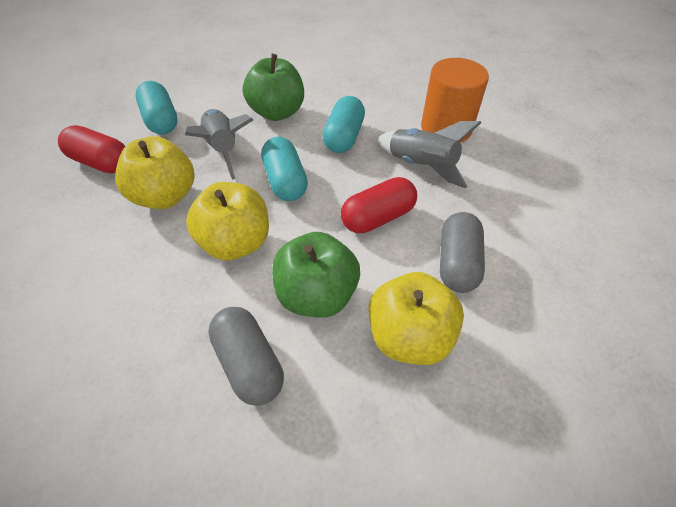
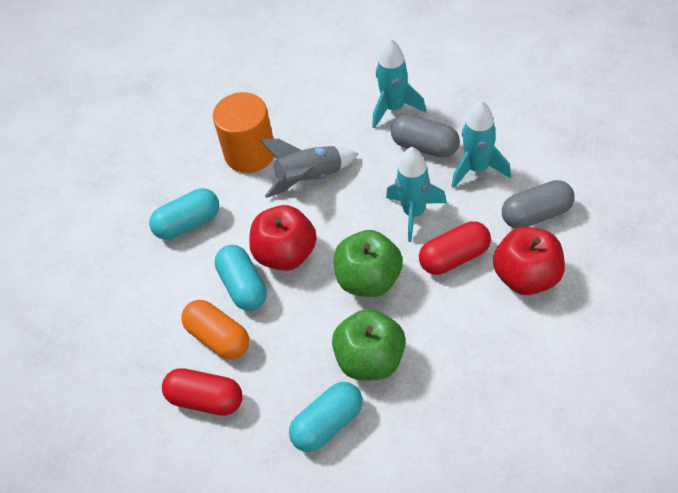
grey rocket: [185,109,253,180] [376,121,481,188] = 2 -> [259,139,358,198] = 1
orange capsule: none = 0 -> [181,300,249,360] = 1
red apple: none = 0 -> [249,205,317,271] [493,227,565,295] = 2
turquoise rocket: none = 0 -> [372,39,426,129] [386,147,447,242] [451,100,511,188] = 3
yellow apple: [115,136,194,209] [186,182,269,261] [368,272,464,365] = 3 -> none = 0

